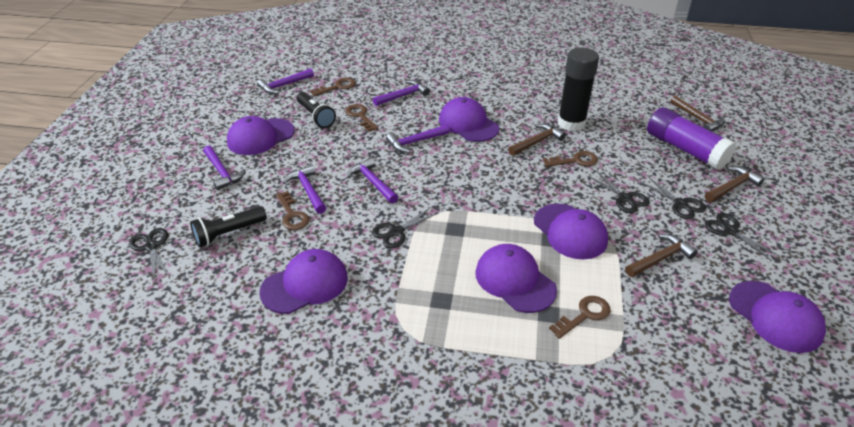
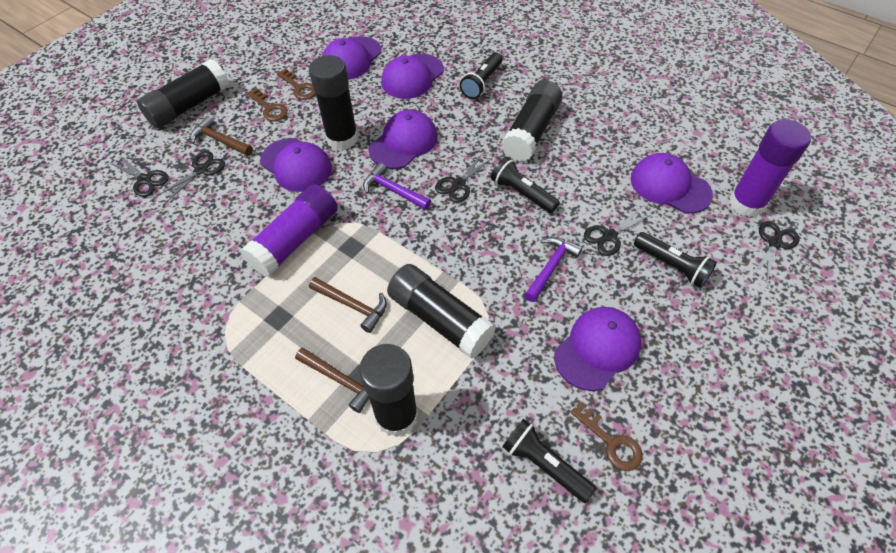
black flashlight: [190,206,267,247] [297,92,336,128] = 2 -> [460,53,502,99] [491,157,560,213] [503,419,596,503] [634,232,717,288] = 4
black glue stick: [558,47,599,131] = 1 -> [137,59,229,128] [309,55,358,150] [359,344,418,437] [387,264,496,359] [501,80,563,162] = 5
brown hammer: [508,124,566,156] [625,234,698,277] [670,96,725,132] [705,166,765,202] = 4 -> [190,116,253,156] [295,347,369,413] [309,277,387,333] = 3
brown key: [276,191,310,230] [310,78,356,96] [345,104,378,132] [543,151,598,167] [549,296,610,339] = 5 -> [247,88,288,121] [276,68,316,100] [571,402,643,471] = 3
purple glue stick: [647,107,736,170] = 1 -> [241,184,338,277] [729,119,811,217] = 2
purple hammer: [203,145,246,190] [257,68,314,94] [283,165,326,214] [347,157,398,204] [373,80,430,106] [386,124,449,153] = 6 -> [363,163,431,210] [525,237,583,302] = 2

